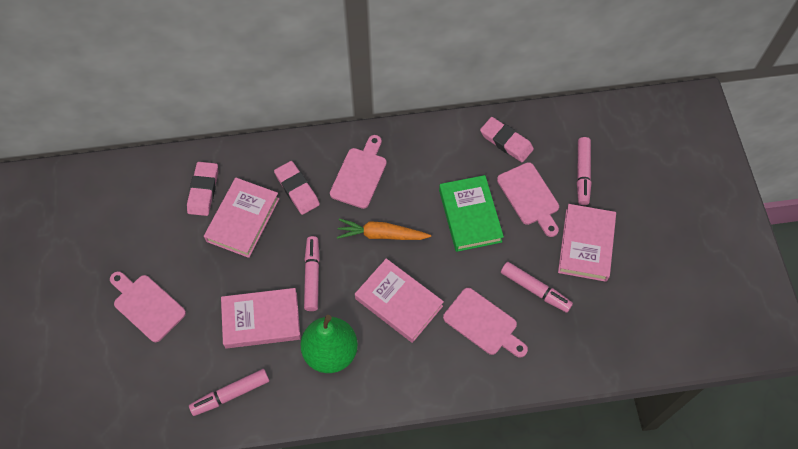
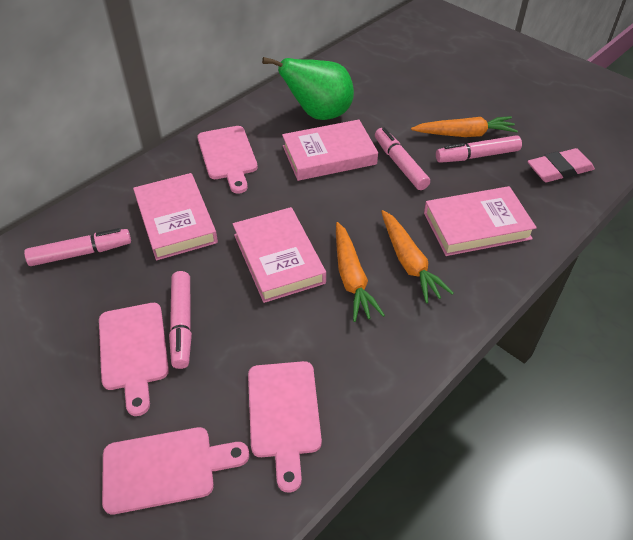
green book: [439,175,504,252] = 1 -> none = 0
orange carrot: [337,218,431,240] = 1 -> [336,222,385,322] [381,210,454,303] [411,116,518,137] = 3
pink eraser: [187,162,218,216] [274,161,320,215] [480,117,534,162] = 3 -> [527,148,595,182] = 1

